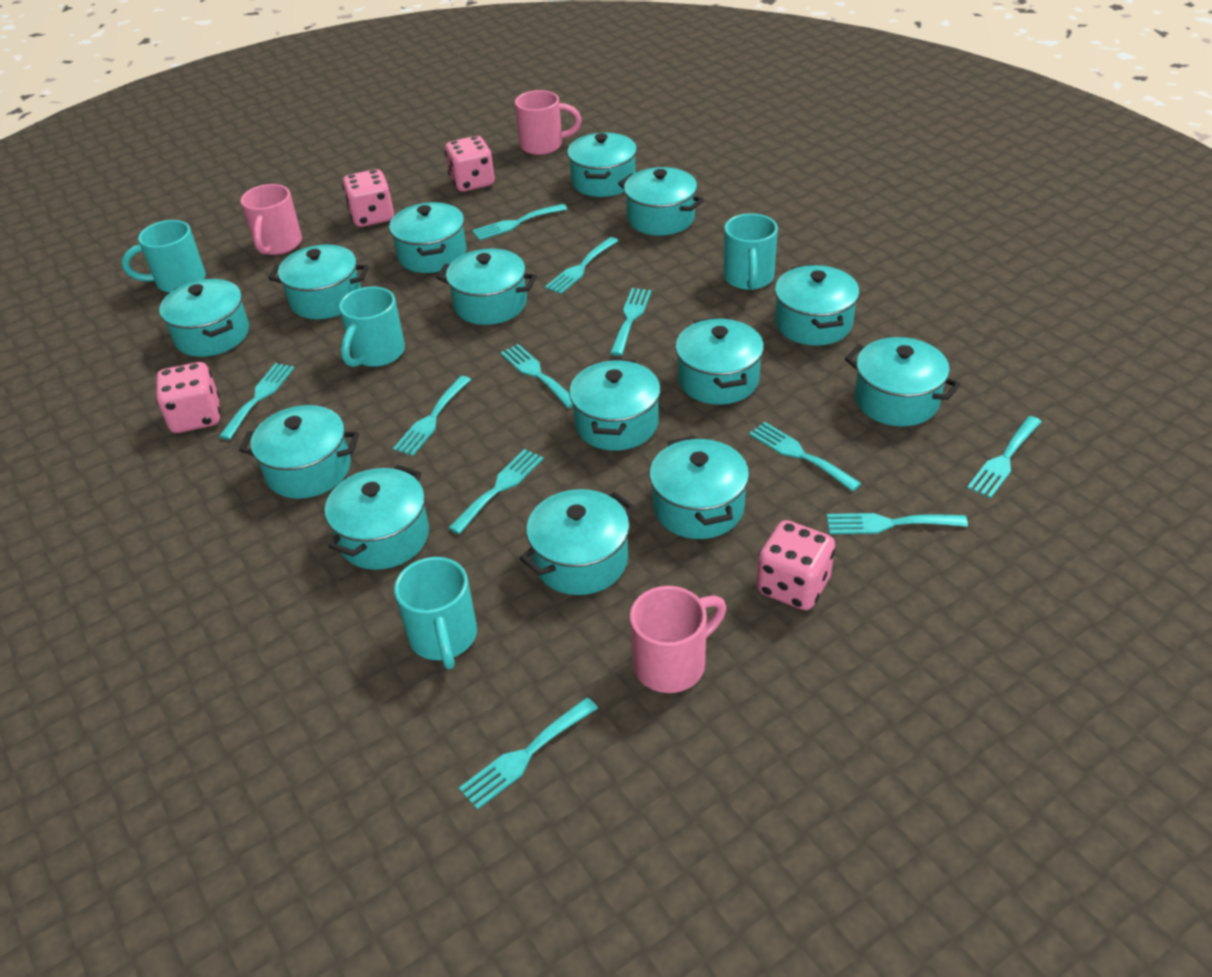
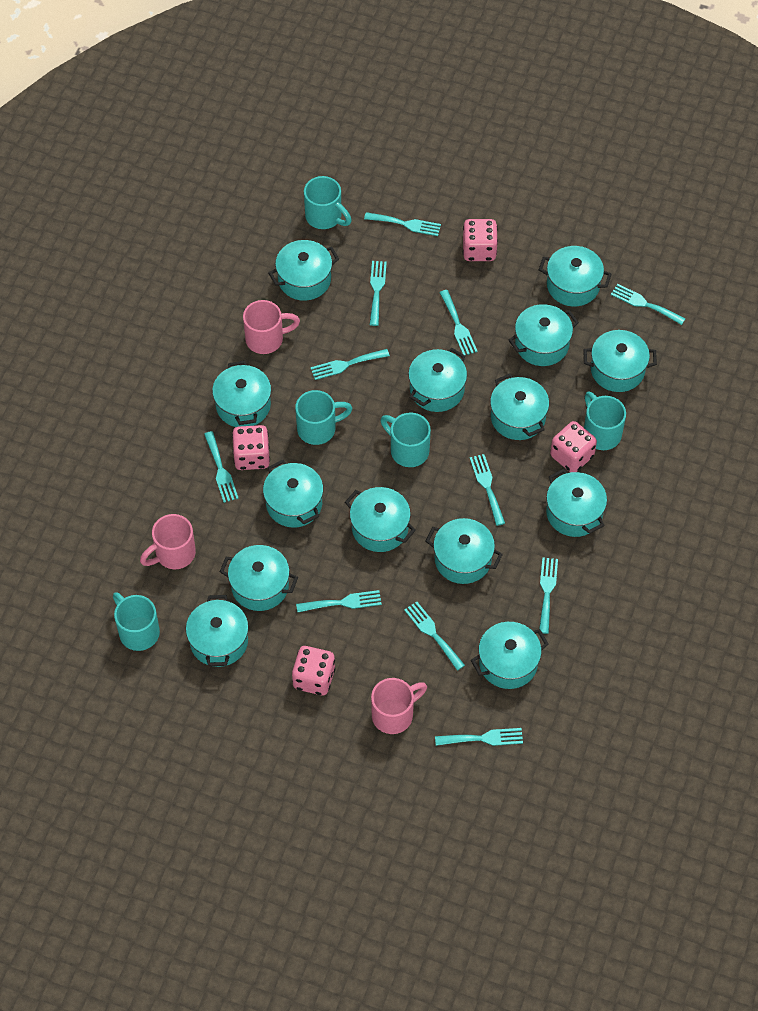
turquoise mug: [122,220,206,293] [339,287,405,367] [394,557,477,669] [723,213,778,290] = 4 -> [113,592,160,651] [295,390,353,445] [304,176,352,229] [380,412,431,467] [584,391,626,450] = 5

